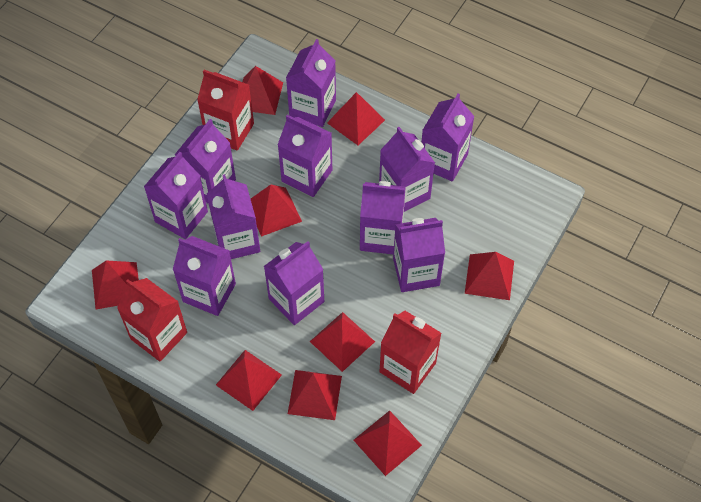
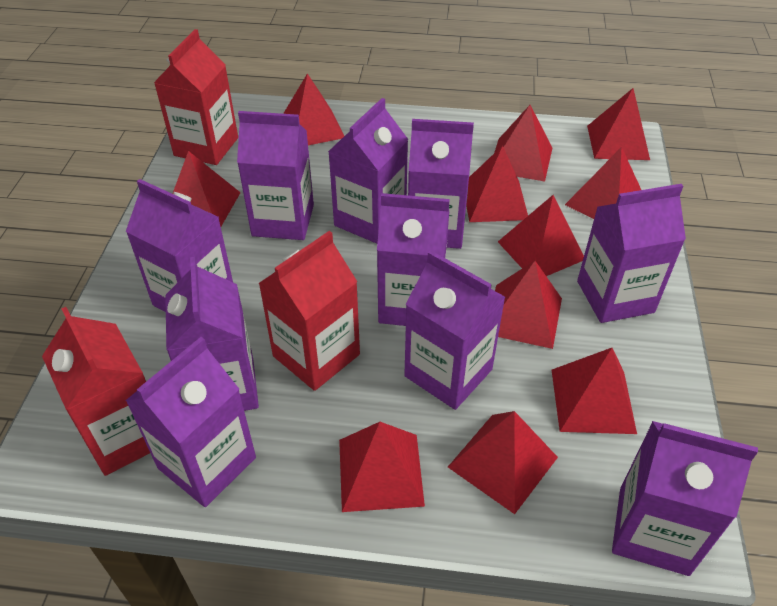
purple carton: [144,152,208,239] [173,236,236,316] [175,119,236,204] [207,174,260,259] [264,241,324,325] [278,115,332,197] [286,39,336,127] [360,181,406,254] [379,127,435,212] [393,218,445,292] [422,93,475,181] = 11 -> [125,337,256,507] [126,179,233,312] [165,257,259,411] [237,111,314,240] [328,98,409,244] [377,193,450,326] [404,250,505,410] [408,119,474,249] [577,184,686,323] [612,421,758,576] = 10
red pyramid: [92,260,139,309] [216,350,282,411] [242,66,283,115] [251,185,302,237] [288,370,342,420] [310,312,375,372] [327,92,385,145] [354,410,422,476] [465,252,514,300] = 9 -> [172,151,241,226] [283,73,344,145] [339,422,425,512] [448,411,558,514] [466,146,528,222] [494,105,552,182] [495,261,562,349] [498,195,584,276] [552,348,637,434] [565,147,641,219] [587,88,650,160] = 11

